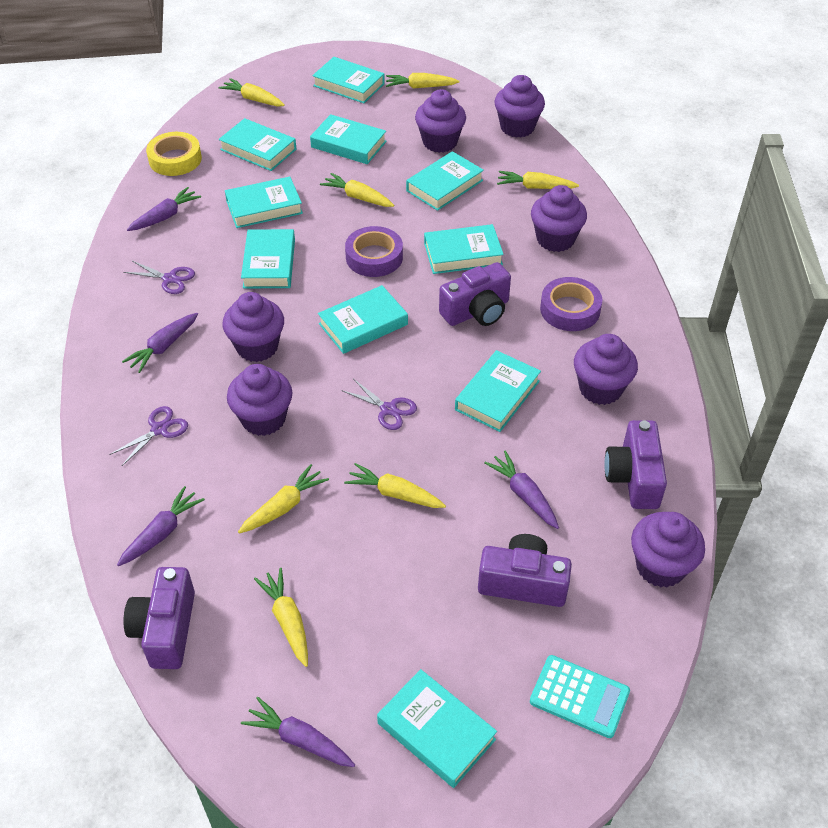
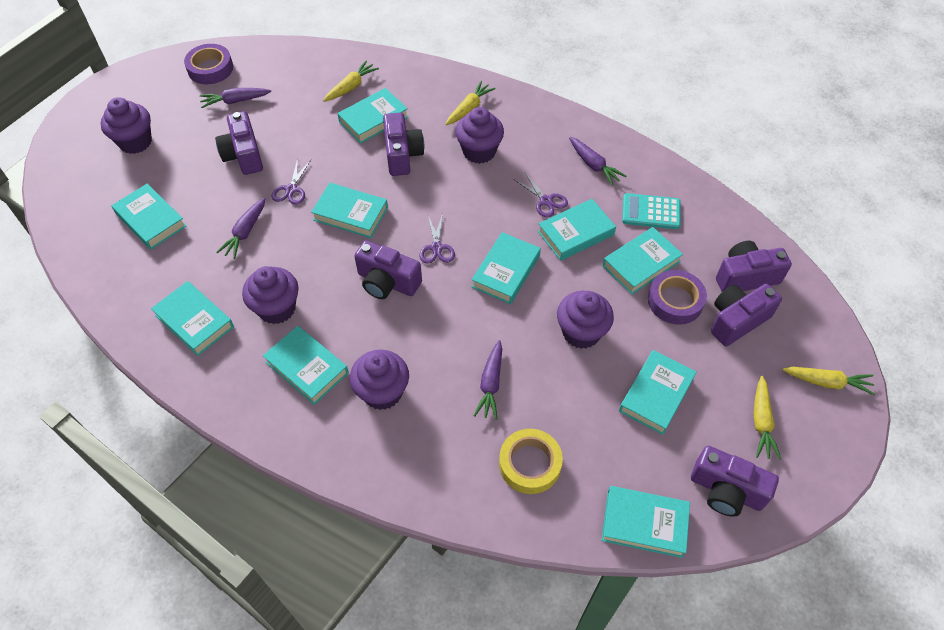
purple camera: [123,567,195,669] [439,262,511,326] [478,534,572,607] [604,420,667,509] = 4 -> [215,111,263,175] [354,240,422,299] [383,112,424,176] [691,446,779,517] [711,284,782,346] [716,241,792,292] = 6
purple carrot: [117,486,205,566] [122,313,198,373] [127,187,201,231] [241,697,355,767] [484,451,559,529] = 5 -> [200,88,271,108] [216,198,266,259] [473,340,502,420] [569,137,626,186] = 4
purple cupcake: [222,292,284,362] [227,364,292,436] [415,89,466,153] [495,75,545,138] [531,185,587,252] [574,334,638,405] [631,512,705,587] = 7 -> [101,97,152,154] [242,266,299,324] [350,350,409,410] [455,107,504,164] [557,291,614,349] = 5
yellow carrot: [219,78,285,107] [238,464,329,533] [254,568,308,667] [320,173,394,207] [344,463,446,508] [386,73,459,89] [497,171,579,189] = 7 -> [323,60,379,102] [445,81,496,125] [753,376,781,460] [783,367,875,395] = 4

